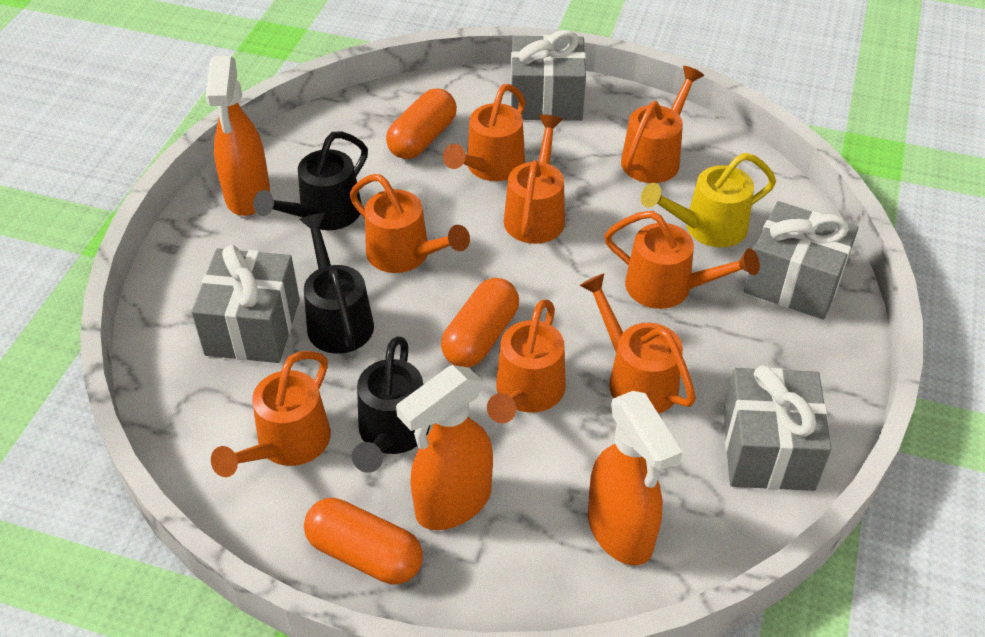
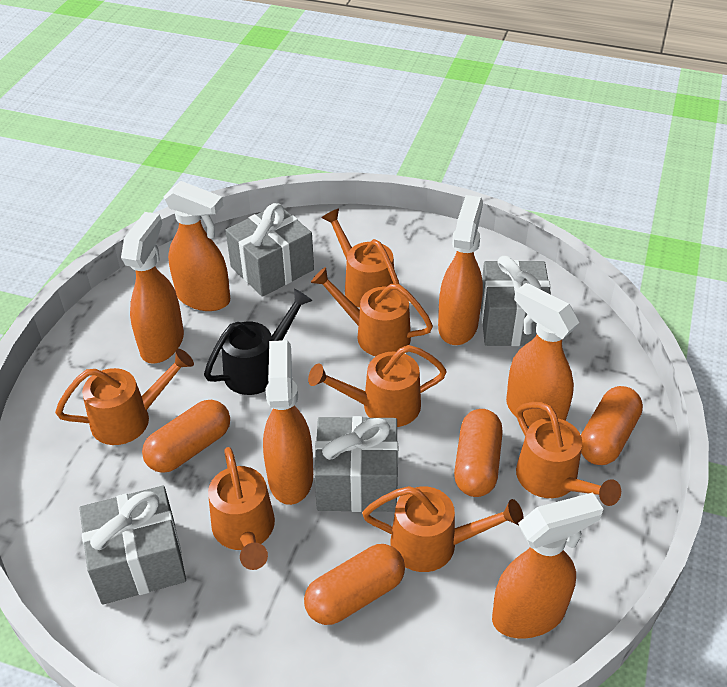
black watering can: [253,131,368,230] [299,213,374,354] [352,336,430,473] = 3 -> [204,289,312,395] = 1
orange capsule: [304,498,423,585] [386,88,457,159] [441,278,519,368] = 3 -> [142,400,230,473] [304,544,405,625] [454,409,503,497] [581,386,643,465] = 4
orange spray bottle: [205,56,270,216] [396,365,493,530] [588,391,682,565] = 3 -> [121,212,184,363] [164,181,230,311] [263,340,313,505] [438,195,483,345] [492,492,603,639] [506,283,579,427] = 6
orange watering can: [211,351,331,477] [350,174,470,273] [443,84,525,181] [487,300,566,423] [504,115,565,244] [579,273,696,413] [604,211,760,309] [621,66,704,183] = 8 -> [55,349,194,445] [208,447,275,570] [308,345,447,427] [311,267,433,356] [321,208,399,308] [362,486,524,572] [516,402,621,506] = 7
yellow watering can: [641,153,776,247] = 1 -> none = 0

